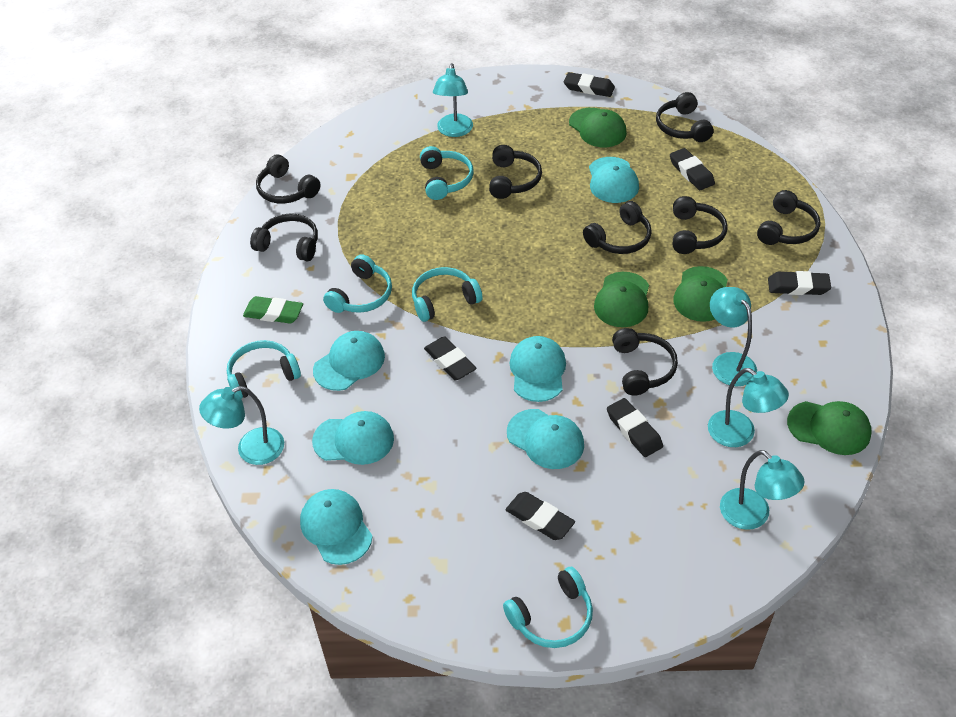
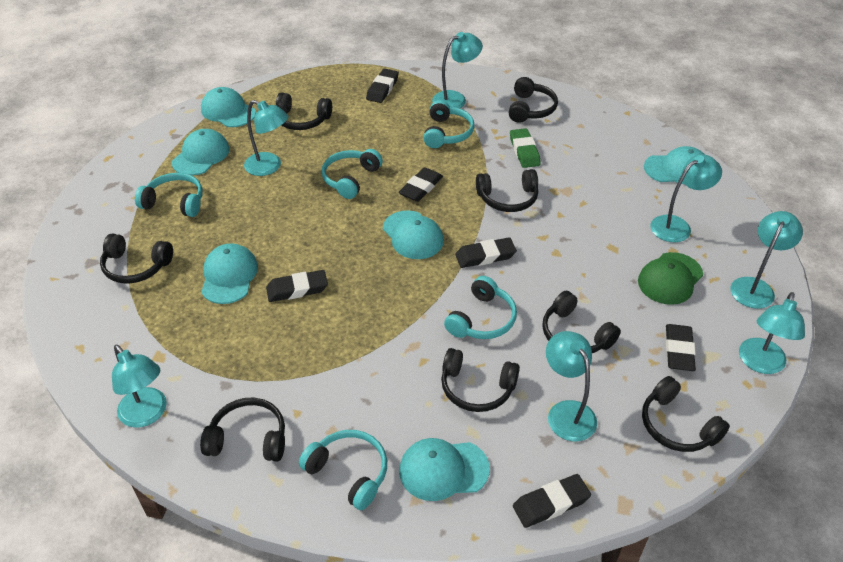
green cap: [569,108,627,147] [594,272,649,327] [673,266,728,322] [787,401,872,455] = 4 -> [638,252,703,305] = 1
turquoise lamp: [199,386,284,465] [433,63,473,137] [708,368,789,447] [710,287,757,386] [720,450,805,530] = 5 -> [112,345,167,428] [244,100,289,176] [432,32,483,108] [546,331,597,441] [650,154,722,242] [730,211,803,309] [739,292,805,374] = 7

